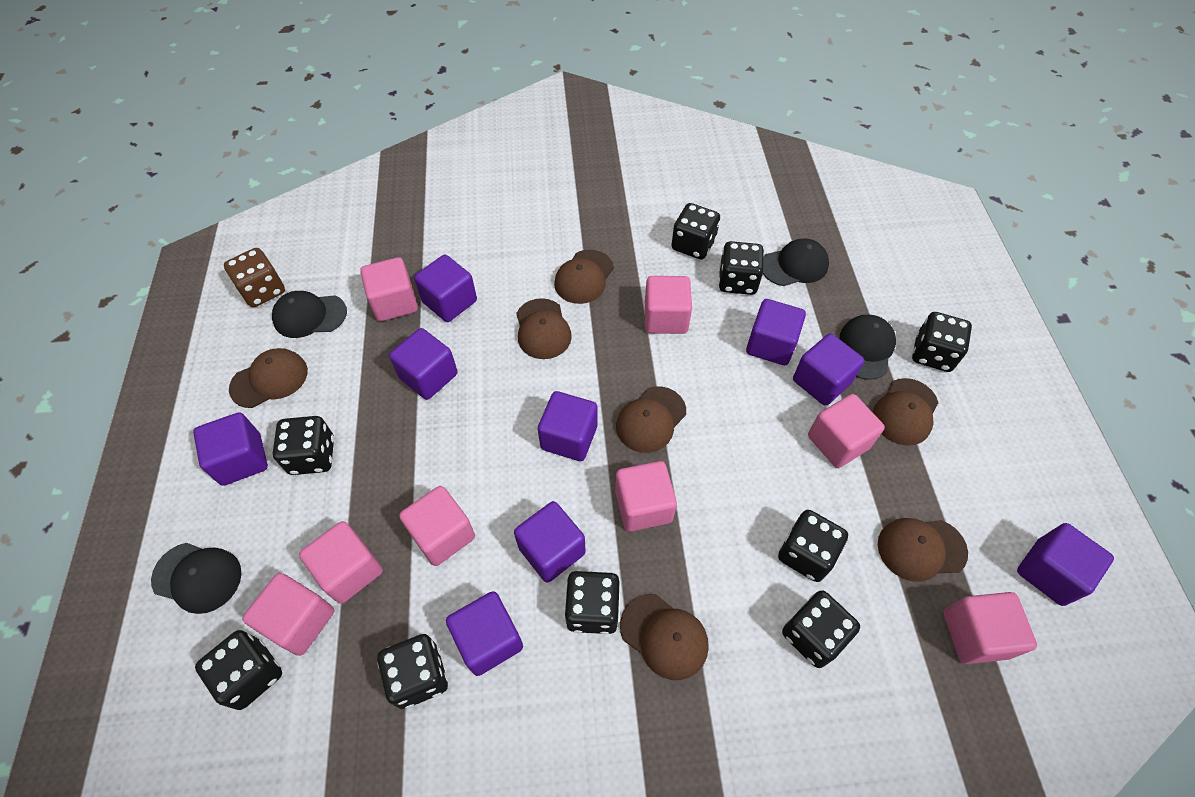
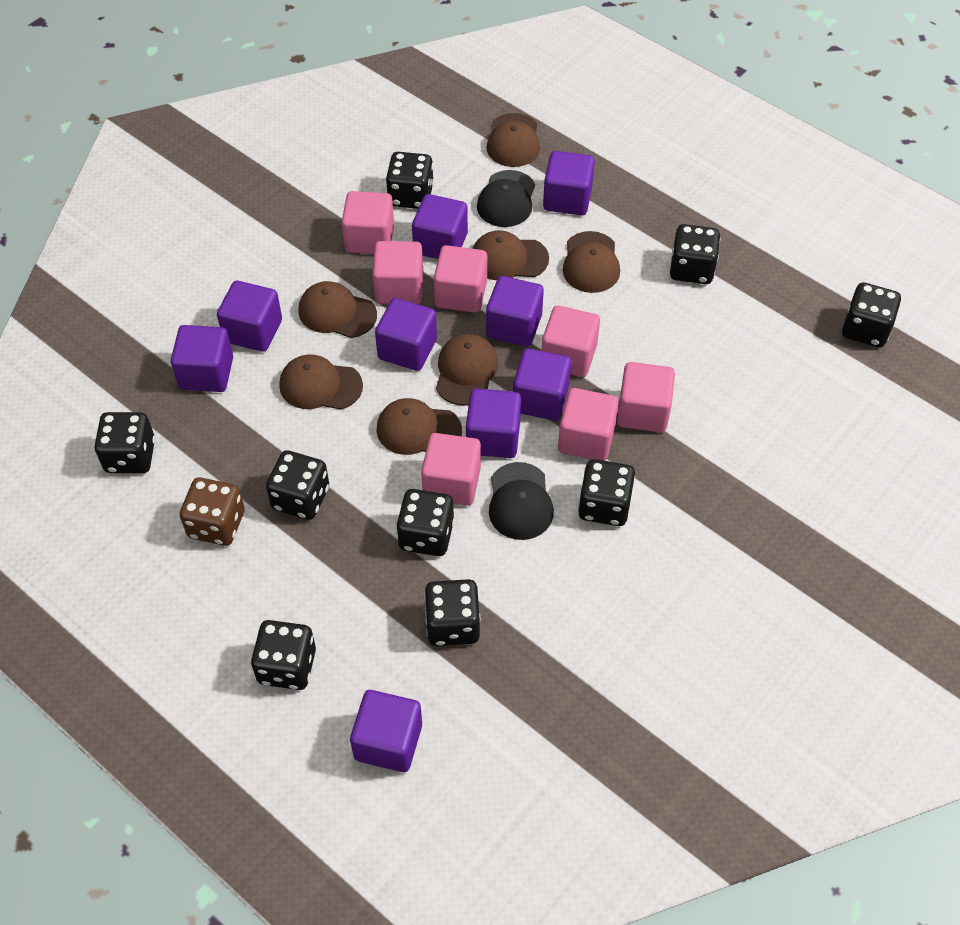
black cap: [151,543,242,614] [272,291,347,338] [763,238,829,286] [840,315,896,380] = 4 -> [477,170,535,227] [489,462,554,540] = 2
pink cube: [242,573,334,656] [299,521,383,604] [360,257,418,321] [399,486,475,566] [615,461,677,532] [645,276,692,334] [808,394,885,468] [944,592,1037,664] = 8 -> [342,191,394,254] [372,241,423,304] [421,433,481,506] [434,245,487,313] [542,305,600,377] [558,388,619,461] [617,362,675,432] = 7

